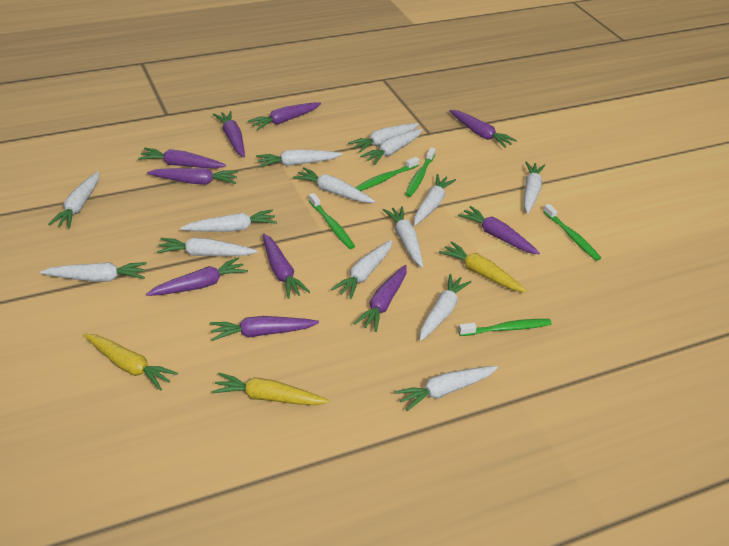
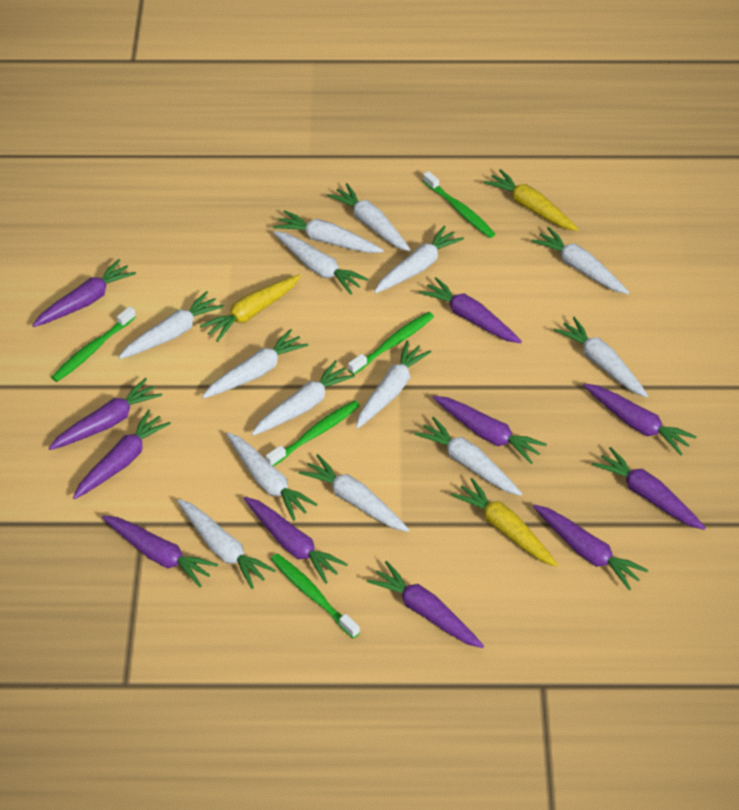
purple carrot: [138,148,226,168] [146,257,248,296] [147,168,238,184] [210,316,319,341] [213,111,245,157] [248,103,321,130] [262,233,310,299] [354,265,407,332] [449,110,517,148] [458,206,540,254] = 10 -> [32,259,136,327] [48,378,162,450] [73,410,171,499] [102,516,218,587] [244,497,348,584] [367,561,484,648] [419,277,522,343] [433,396,547,464] [533,505,648,590] [583,383,697,455] [592,447,706,530] = 11

